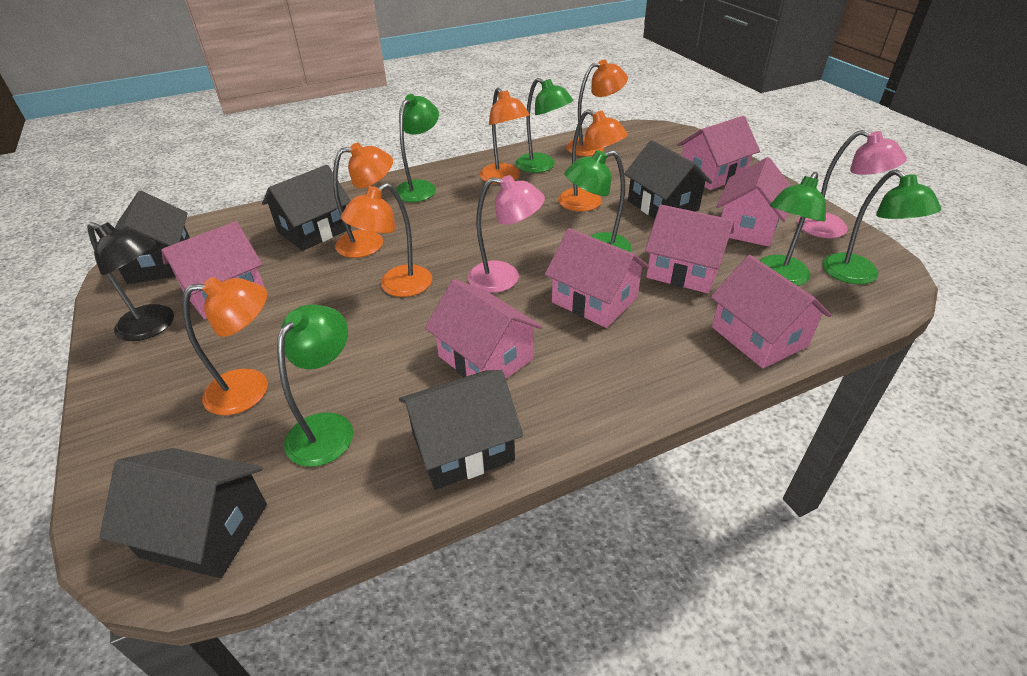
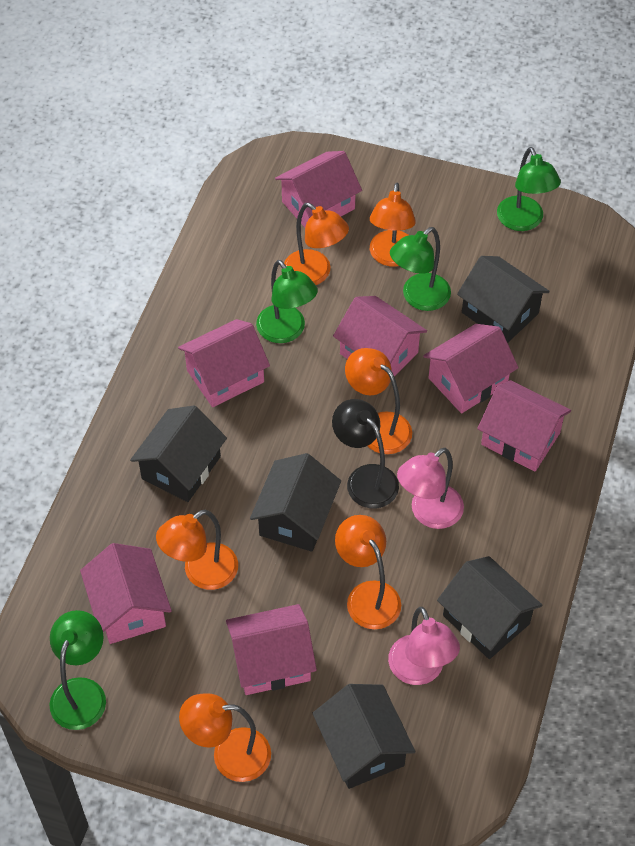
green lamp: [277,304,353,467] [395,94,439,202] [515,78,574,173] [564,150,632,252] [759,172,826,286] [822,169,941,284] = 6 -> [50,610,106,730] [256,260,318,343] [390,227,451,311] [497,147,561,231] = 4

